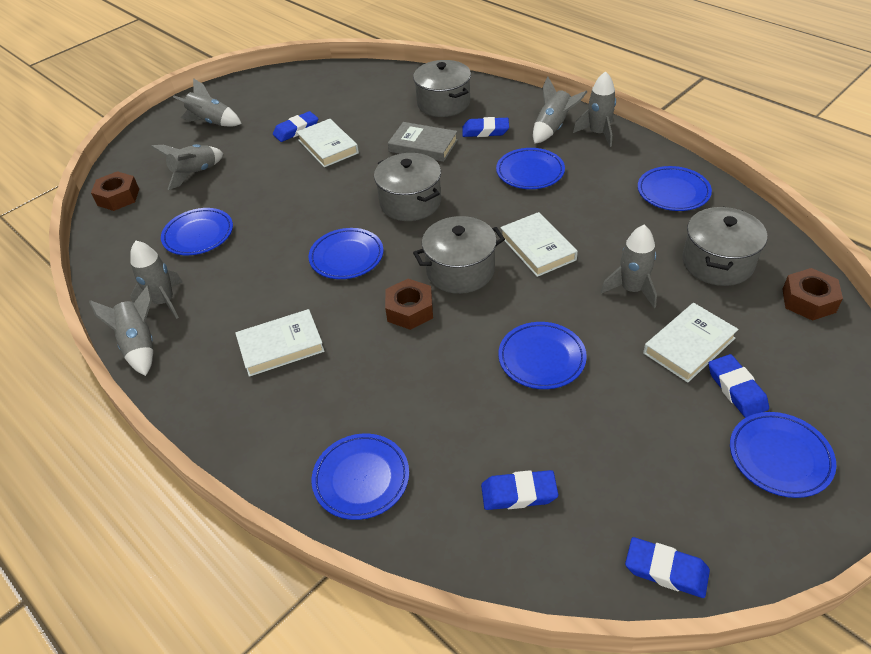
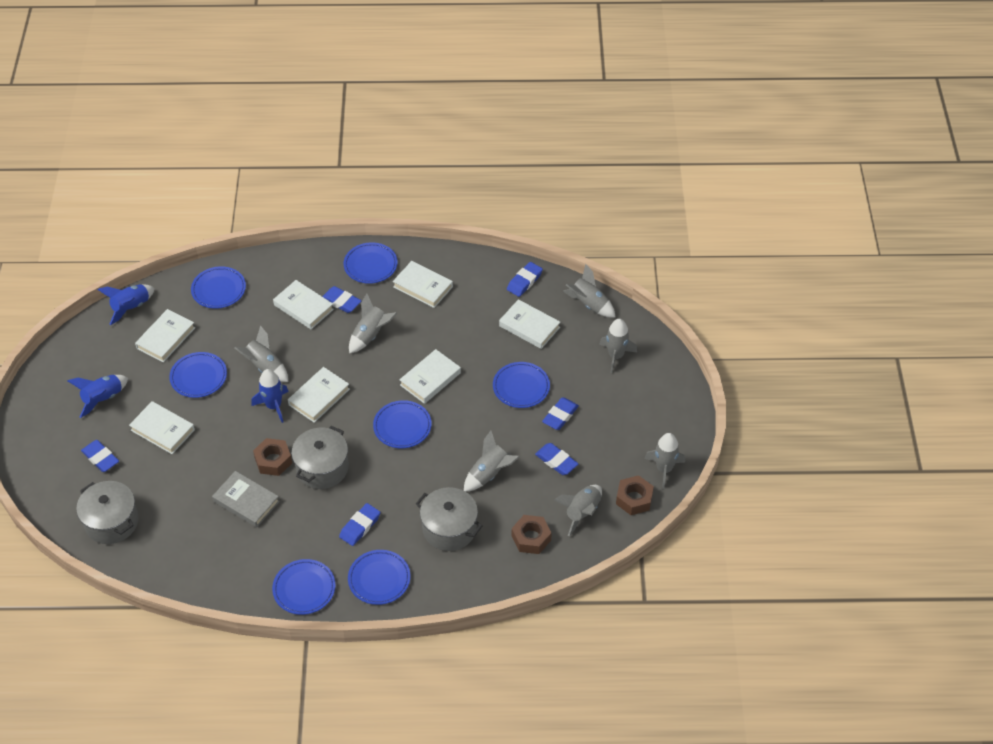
blue eraser: [273,111,318,142] [463,117,509,137] [481,470,558,510] [625,537,710,598] [708,354,769,418] = 5 -> [81,440,119,472] [322,286,361,313] [339,503,380,546] [507,262,543,297] [535,443,578,475] [542,397,579,430] = 6
blue rocket: none = 0 -> [68,375,128,418] [97,284,155,325] [252,369,289,423] = 3
grey pot: [374,153,441,221] [413,60,471,117] [413,216,505,294] [682,207,767,286] = 4 -> [76,481,139,544] [291,426,349,489] [416,487,482,551] = 3
white book: [235,309,325,377] [297,119,359,167] [500,212,578,277] [643,303,739,383] = 4 -> [129,401,195,454] [135,309,195,362] [273,280,334,329] [288,367,350,423] [393,261,453,308] [399,349,461,404] [499,299,560,349] = 7

